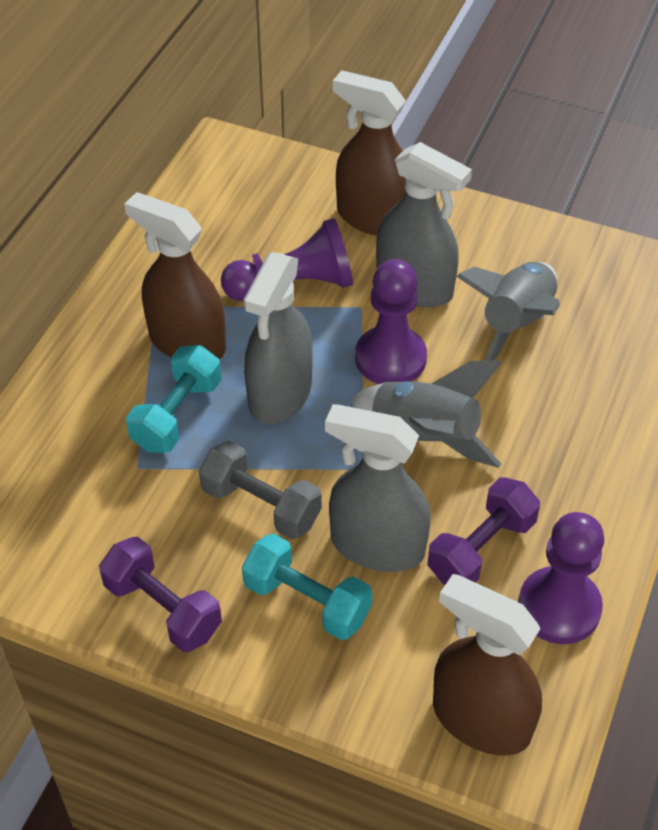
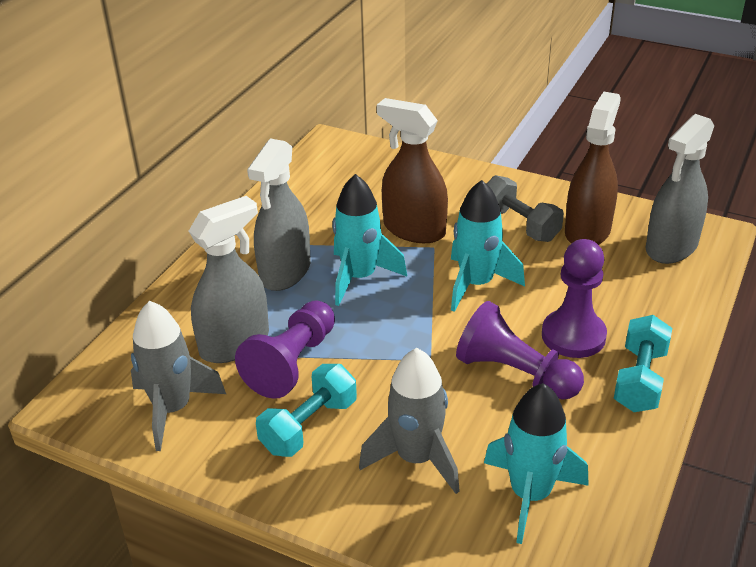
brown spray bottle: [124,192,226,359] [333,70,406,236] [433,574,542,755] = 3 -> [377,98,448,243] [565,92,621,245] = 2
purple dumbbell: [99,537,222,652] [427,477,540,585] = 2 -> none = 0
turquoise rocket: none = 0 -> [332,174,407,306] [451,180,525,312] [484,383,589,544] = 3

